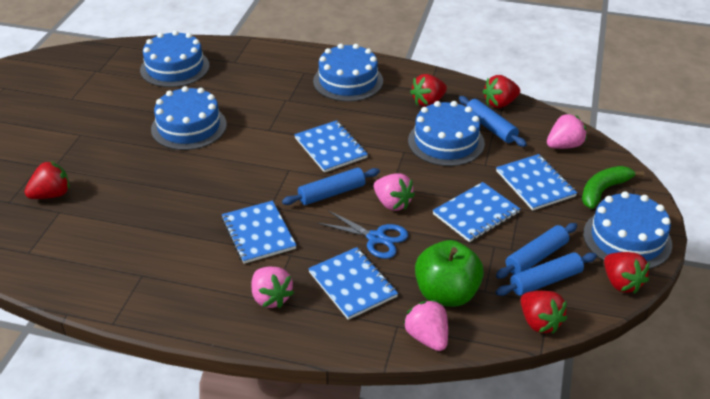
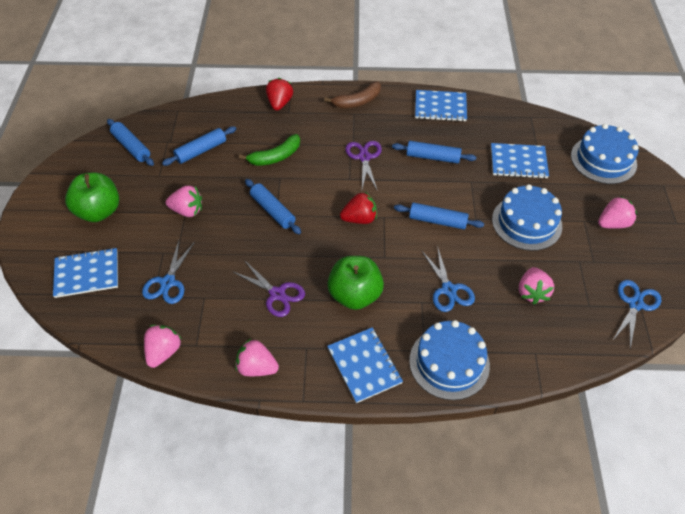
blue cake: [140,30,210,87] [151,86,227,150] [313,44,383,102] [408,101,485,166] [583,191,672,269] = 5 -> [409,320,490,400] [492,184,562,251] [571,124,639,184] = 3
blue notebook: [221,201,297,264] [294,120,368,173] [308,247,398,320] [432,182,520,242] [496,154,577,211] = 5 -> [53,248,118,298] [327,328,403,403] [415,90,467,122] [491,143,549,179] = 4
blue rolling pin: [282,168,380,205] [459,96,527,147] [496,223,577,279] [496,252,597,296] = 4 -> [107,119,154,166] [162,126,236,166] [245,179,301,234] [392,141,476,164] [394,203,484,230] = 5
blue scissors: [318,210,408,259] = 1 -> [142,240,195,304] [422,246,475,312] [613,280,661,349] = 3
brown banana: none = 0 -> [324,81,381,108] = 1
green apple: [415,240,484,307] = 1 -> [65,172,119,222] [327,256,384,310] = 2
pink strawberry: [251,267,294,308] [374,173,415,211] [404,300,448,351] [547,114,587,149] = 4 -> [144,325,182,368] [166,186,202,217] [235,339,279,376] [519,267,554,304] [598,196,637,229] = 5
purple scissors: none = 0 -> [232,260,305,317] [345,141,382,191] = 2
red strawberry: [24,161,70,199] [410,74,447,107] [483,75,520,108] [520,291,567,334] [604,252,650,294] = 5 -> [266,78,293,111] [340,192,377,224] = 2

